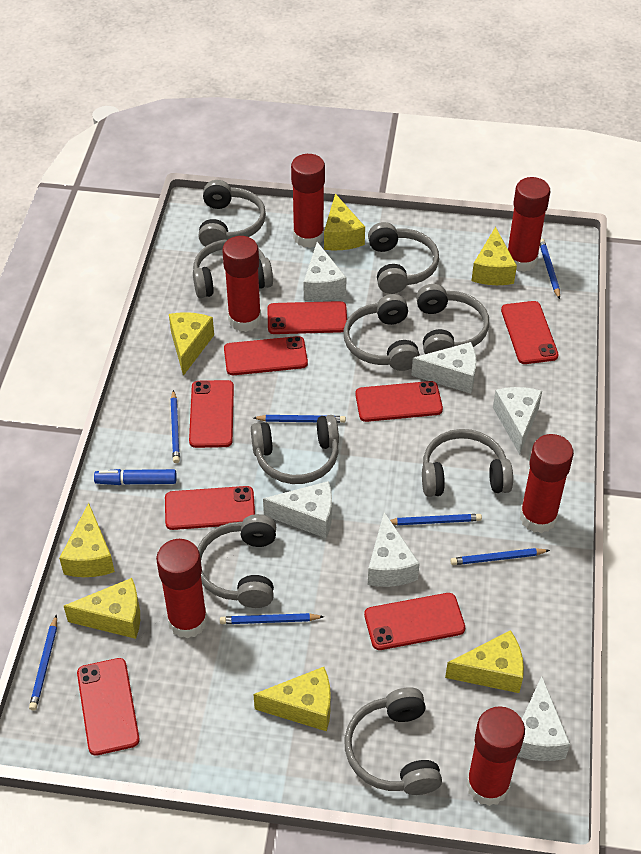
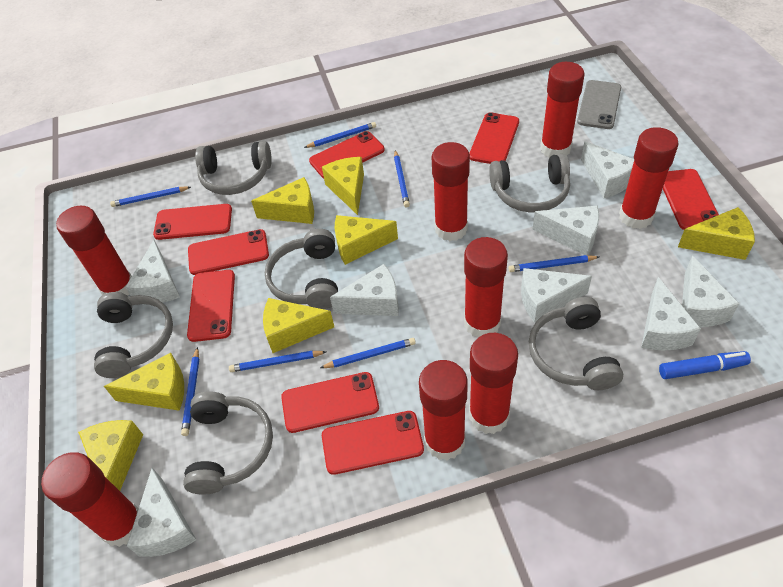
grey headphones: [193,239,273,298] [197,514,276,608] [198,180,266,247] [251,415,339,484] [344,294,420,371] [344,687,442,795] [368,222,439,294] [416,284,489,354] [422,429,513,497] = 9 -> [94,292,173,378] [183,391,273,495] [195,141,272,195] [265,228,338,309] [489,154,570,212] [529,297,623,390] = 6
grey phone: none = 0 -> [577,80,621,129] = 1
red glue stick: [156,539,208,639] [222,236,261,332] [291,154,325,248] [466,706,525,806] [507,177,550,272] [520,434,574,533] = 6 -> [41,452,139,547] [56,206,132,296] [419,360,468,460] [432,142,470,241] [464,237,508,337] [469,333,518,434] [540,62,584,158] [619,127,679,229] = 8
white cheese: [263,481,332,538] [303,242,346,301] [368,512,420,587] [411,342,477,394] [493,387,542,455] [517,676,570,761] = 6 -> [126,240,180,303] [127,468,196,557] [330,264,399,316] [521,268,592,323] [532,206,599,255] [581,141,634,198] [641,277,701,350] [682,256,739,327] = 8

